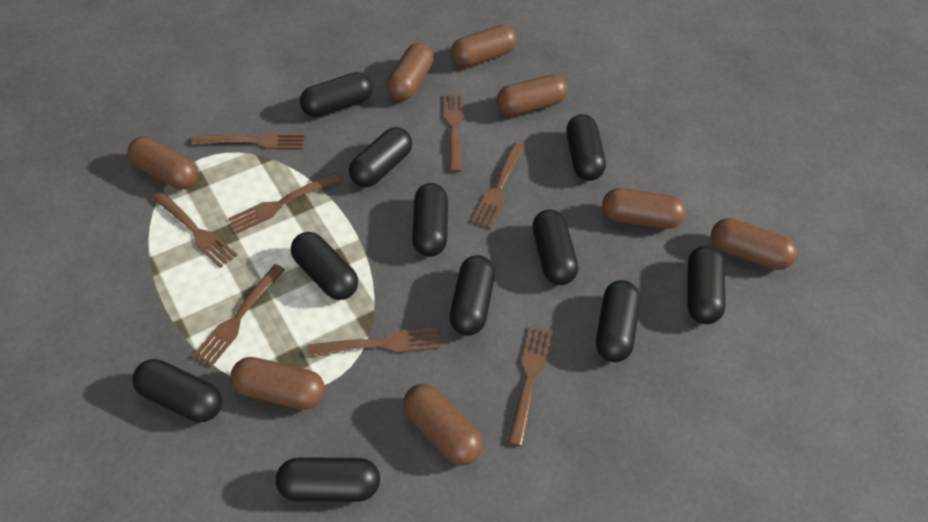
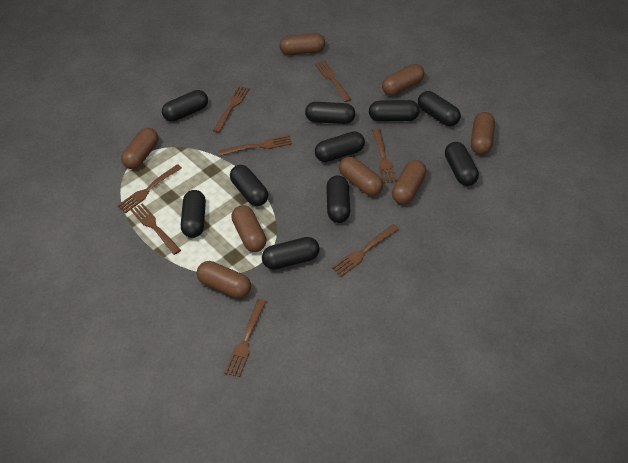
black capsule: [132,359,222,422] [276,457,380,502] [291,232,358,300] [300,72,373,117] [349,127,412,188] [412,183,448,257] [449,255,495,336] [532,209,578,285] [566,114,606,181] [596,280,640,362] [687,246,726,324] = 11 -> [162,90,208,122] [181,190,206,238] [230,165,268,206] [262,237,320,270] [305,102,355,124] [315,131,365,162] [326,175,350,223] [369,100,420,122] [418,91,461,126] [445,142,479,186] = 10

